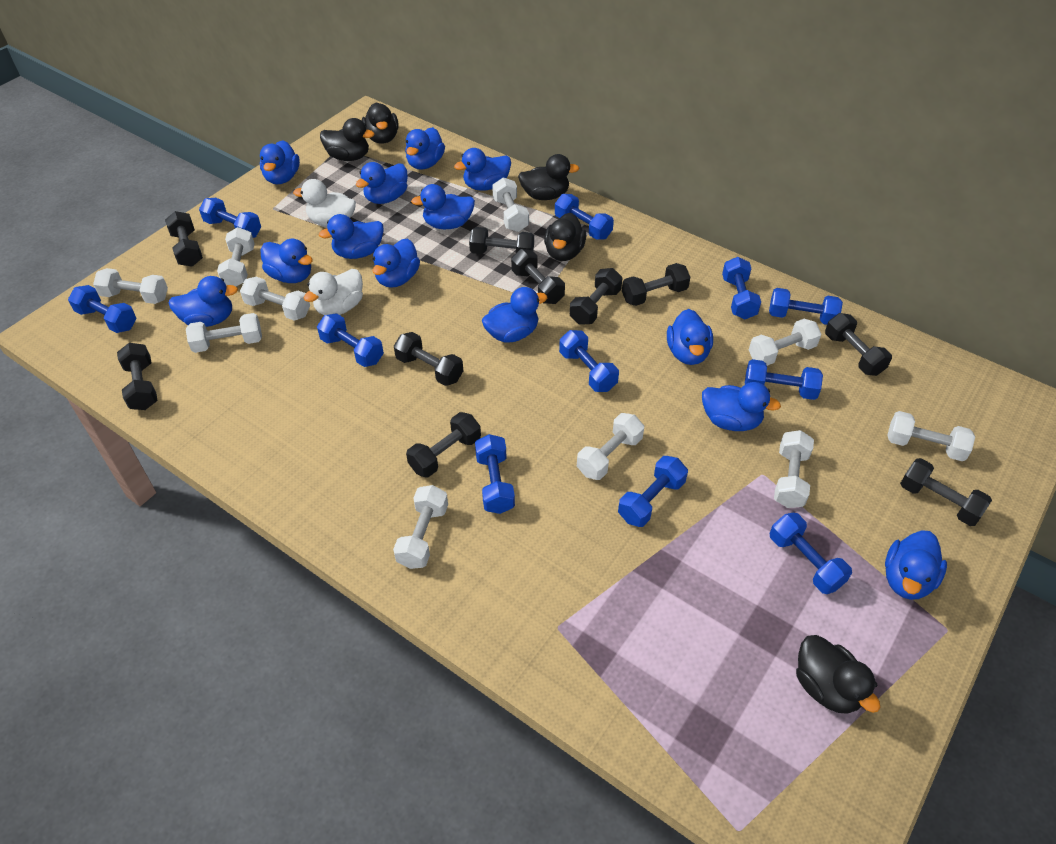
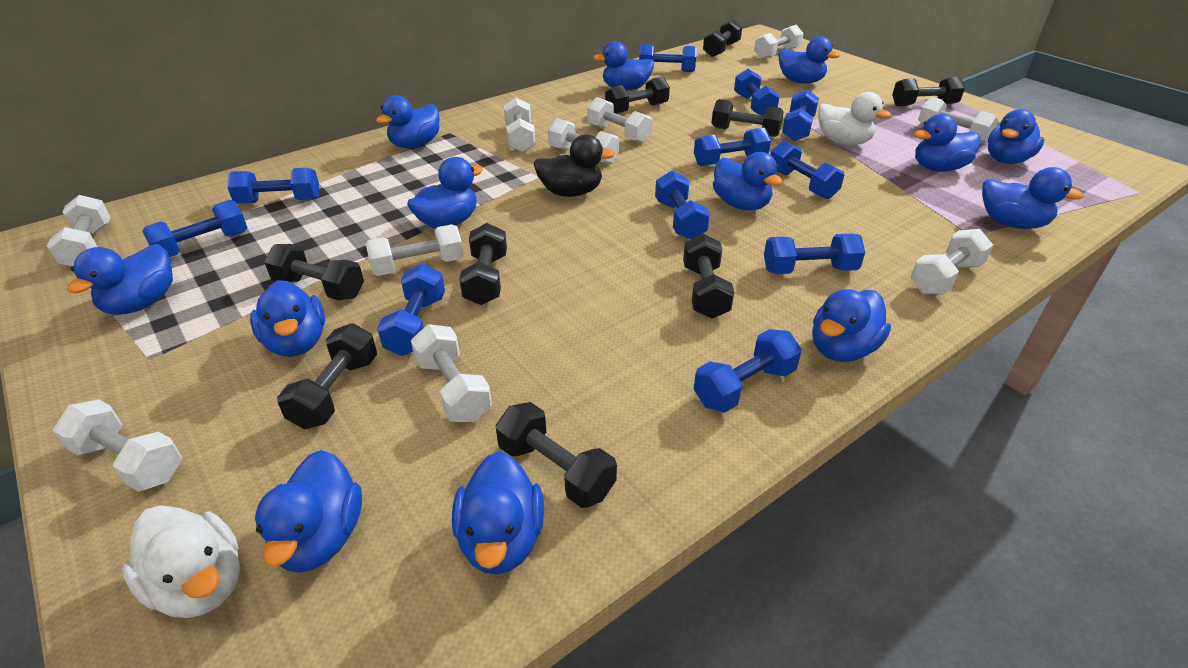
black duck: [320,118,374,161] [362,103,399,144] [518,154,579,200] [544,213,586,261] [796,635,880,714] = 5 -> [533,134,615,197] = 1
black dumbbell: [117,343,157,410] [165,211,203,267] [394,332,463,386] [406,412,481,477] [469,227,534,254] [511,249,565,304] [570,268,622,325] [622,263,690,306] [825,313,892,376] [900,458,992,526] = 10 -> [264,244,364,301] [277,323,377,429] [459,223,507,305] [495,402,617,508] [605,77,670,114] [683,233,734,319] [703,19,742,57] [711,99,784,137] [892,77,965,106] = 9

